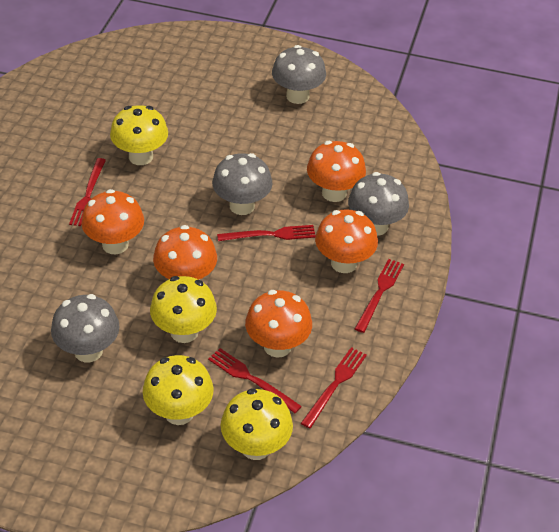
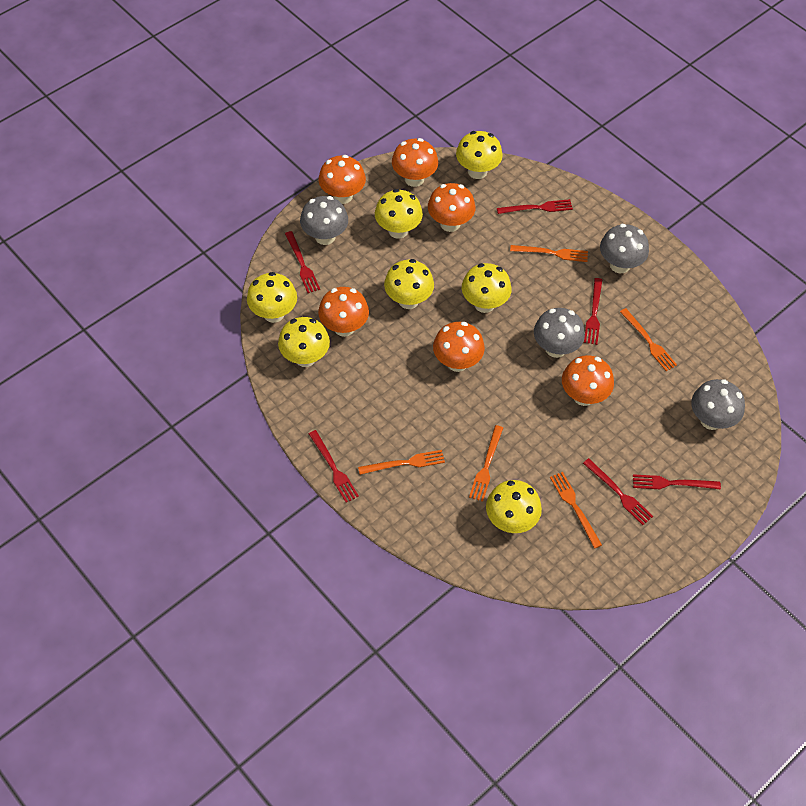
orange fork: none = 0 -> [358,450,445,475] [469,425,503,501] [510,245,588,262] [550,472,602,549] [620,308,677,371] = 5
orange mushroom: [81,189,144,254] [153,225,217,280] [245,290,312,358] [307,141,366,202] [315,209,378,273] = 5 -> [318,287,369,337] [319,155,366,204] [392,138,438,187] [428,183,475,232] [433,322,485,372] [562,355,614,406] = 6
red fork: [69,158,106,226] [208,348,302,413] [217,225,316,241] [301,347,367,428] [355,259,404,333] = 5 -> [285,231,320,293] [309,430,359,503] [497,199,573,214] [583,458,653,525] [584,278,602,345] [633,474,721,489] = 6
yellow mushroom: [110,105,168,165] [143,355,214,425] [150,276,217,343] [221,388,293,460] = 4 -> [247,272,297,323] [278,317,330,367] [375,189,423,239] [384,259,434,309] [456,131,503,179] [462,263,512,313] [486,480,542,533] = 7

